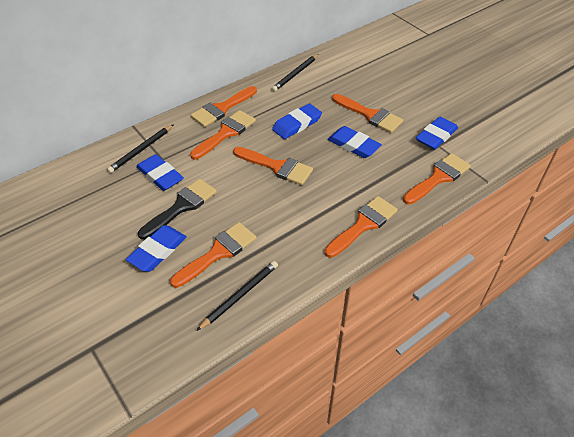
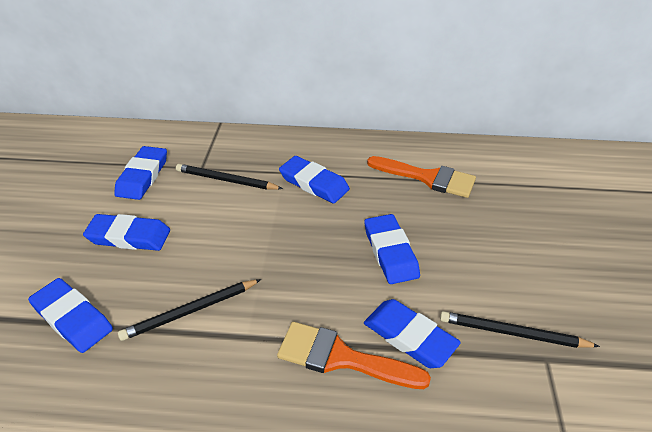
black brush: [138,178,217,239] = 1 -> none = 0
blue eraser: [126,225,187,272] [136,154,184,191] [272,103,322,139] [328,126,382,158] [416,117,458,150] = 5 -> [28,278,113,353] [83,214,170,251] [114,146,167,200] [279,156,350,203] [364,214,420,284] [364,299,461,368] = 6
orange brush: [170,222,257,288] [190,110,256,159] [191,86,257,127] [233,147,313,185] [325,196,398,258] [332,94,403,133] [403,153,471,204] = 7 -> [277,322,431,389] [367,156,476,198] = 2

